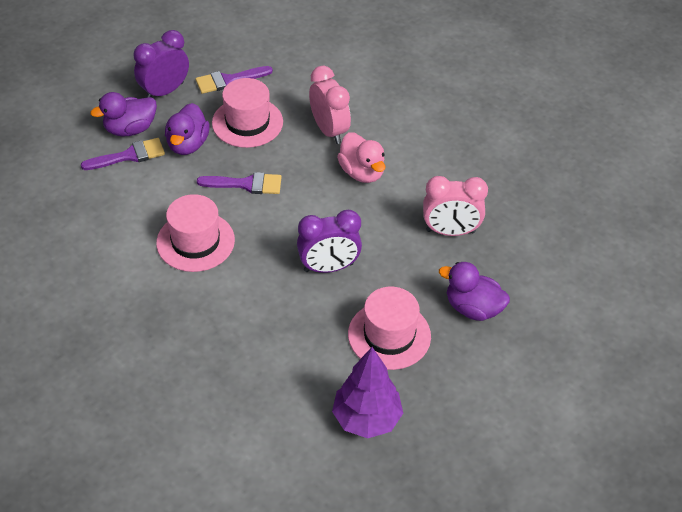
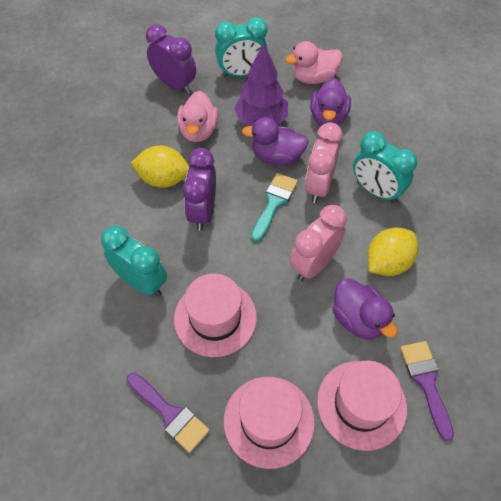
pink duck: [337,132,385,183] = 1 -> [177,91,218,142] [285,41,342,84] = 2
purple brush: [81,138,165,170] [196,66,273,94] [197,172,282,194] = 3 -> [127,373,210,453] [400,341,454,441] = 2
turquoise brush: none = 0 -> [251,173,298,242] = 1
turquoise clock: none = 0 -> [101,226,167,296] [215,17,268,77] [353,131,417,203] = 3
yellow lemon: none = 0 -> [131,145,189,188] [367,227,418,276] = 2

